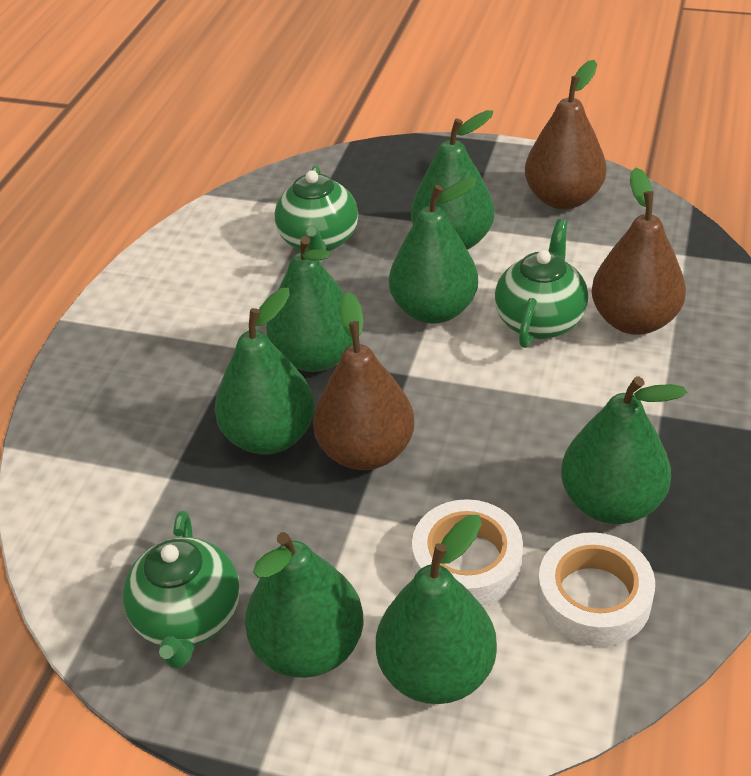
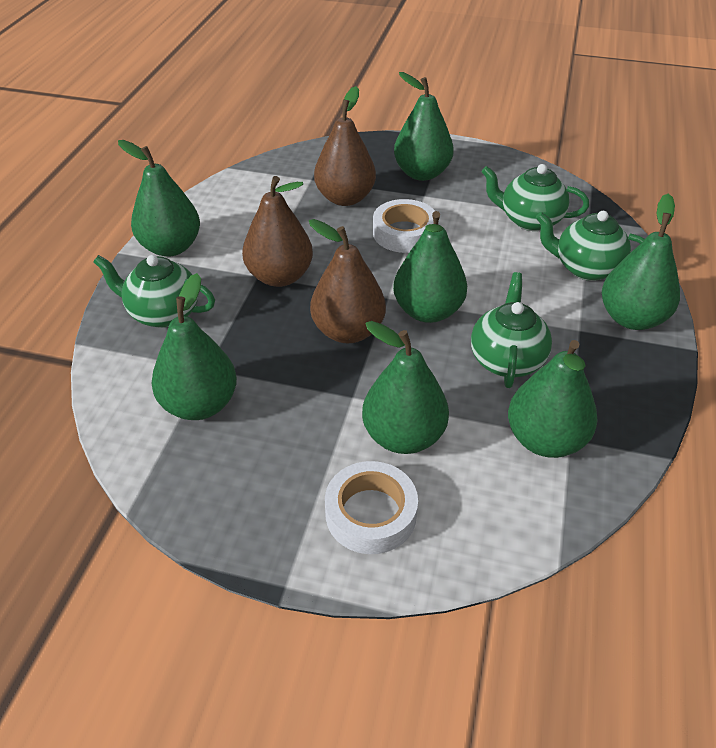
green teapot: [123,511,240,669] [274,165,358,252] [495,219,588,348] = 3 -> [93,255,215,328] [471,272,552,388] [481,164,589,231] [536,211,645,281] = 4

